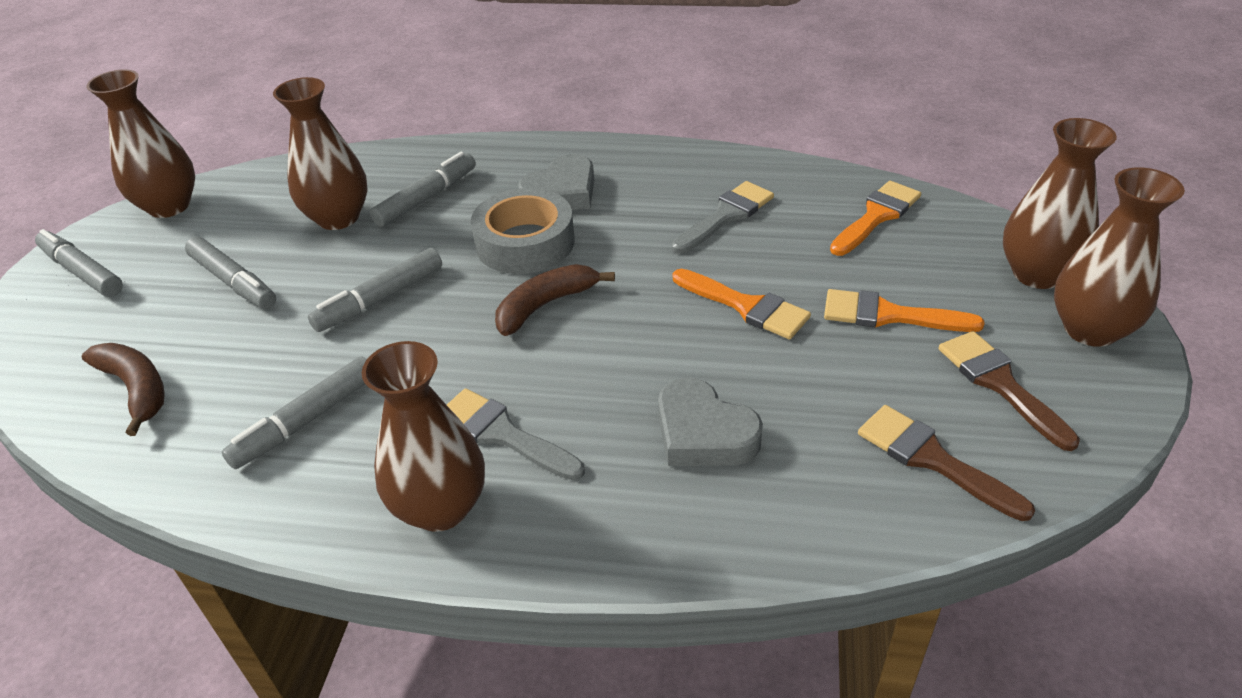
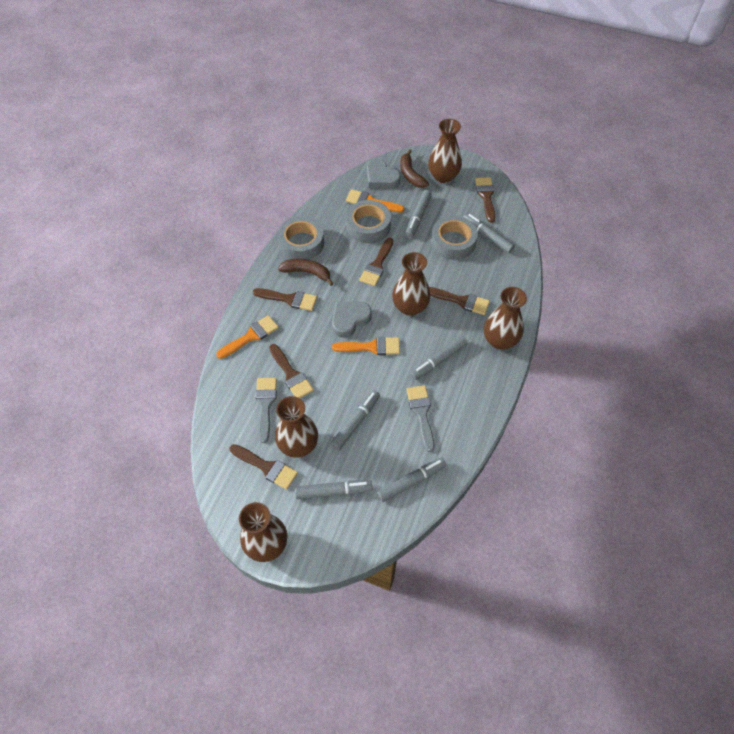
brown brush: [858,405,1035,521] [939,331,1080,451] = 2 -> [230,444,298,490] [253,288,317,311] [269,344,314,398] [359,238,393,286] [429,287,490,315] [475,177,495,223] = 6
grey marker: [35,229,123,297] [185,236,276,309] [222,356,367,469] [308,248,442,332] [370,152,476,227] = 5 -> [295,480,372,499] [331,390,380,450] [377,457,447,502] [405,190,432,238] [410,336,467,380] [464,213,515,253] = 6
grey tape: [471,188,575,274] = 1 -> [278,217,324,260] [346,200,391,243] [431,216,478,260] = 3

